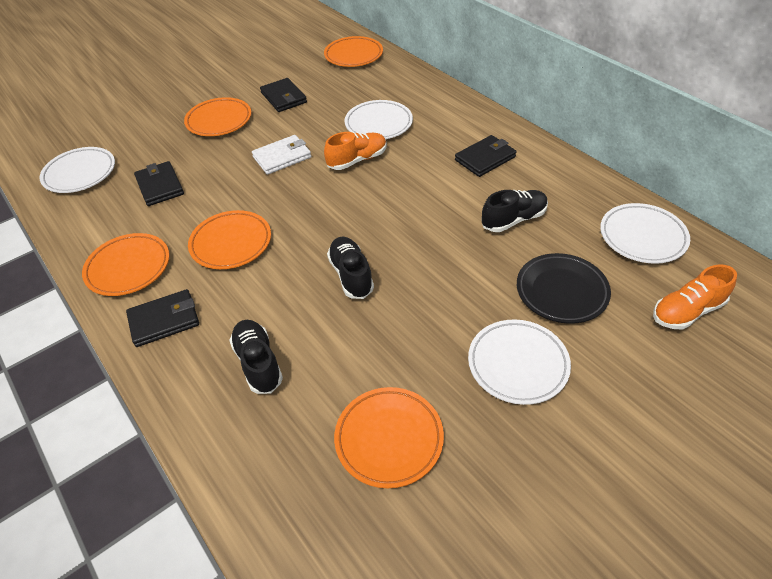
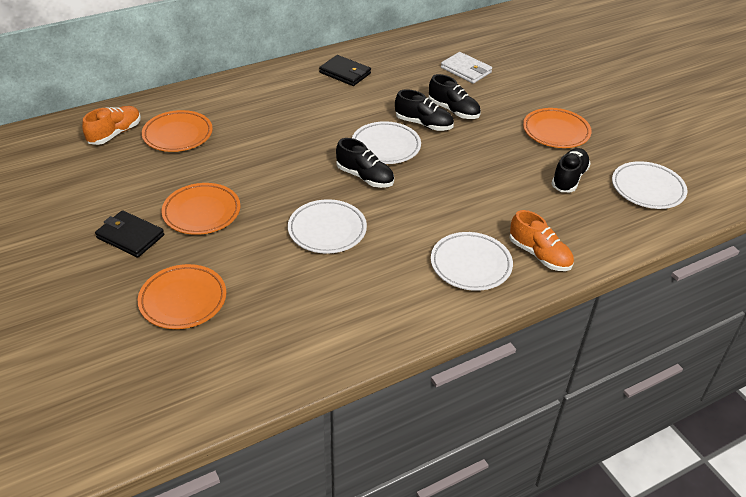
black plate: [517,253,611,324] = 1 -> none = 0
black shoe: [229,320,283,394] [327,237,374,299] [481,190,548,232] = 3 -> [336,138,394,188] [395,89,454,131] [429,74,481,119] [551,148,591,192] = 4
black wallet: [126,289,199,347] [134,161,184,206] [260,78,307,112] [455,135,517,177] = 4 -> [95,210,164,258] [319,55,371,86] = 2
orange plate: [82,233,170,296] [184,97,251,136] [188,210,271,269] [324,36,383,67] [334,387,444,488] = 5 -> [138,264,226,329] [142,110,213,152] [162,183,240,235] [523,108,592,148] = 4

